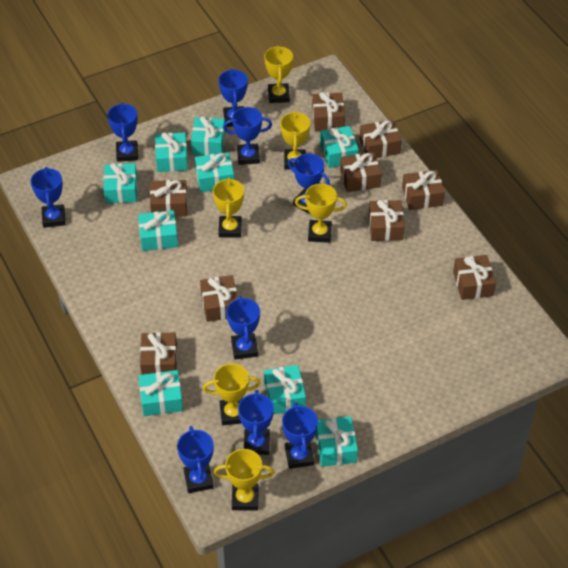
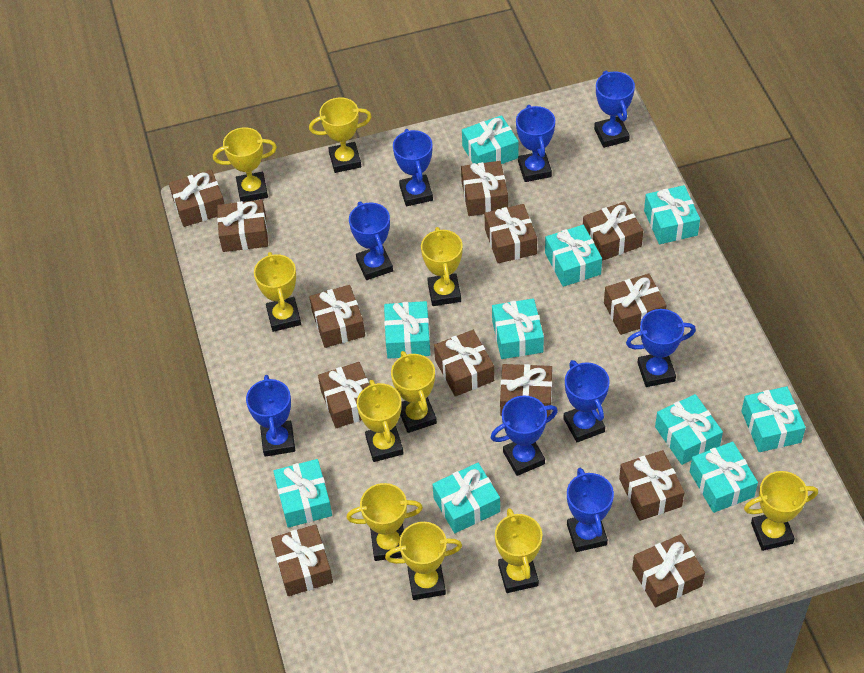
brown gift: [140,332,177,375] [150,180,187,217] [200,275,238,322] [312,92,345,131] [340,152,381,192] [360,120,402,158] [369,200,404,241] [402,170,445,210] [453,255,496,300] = 9 -> [169,170,224,227] [217,200,268,252] [271,524,333,596] [309,285,365,348] [318,362,369,428] [434,330,494,397] [461,161,508,216] [485,204,537,263] [500,364,552,417] [583,201,643,261] [604,273,667,335] [619,450,685,521] [632,534,705,608] = 13
turquoise gift: [104,163,137,203] [138,210,178,251] [139,370,183,416] [155,132,188,172] [191,116,225,155] [195,152,234,192] [264,365,306,414] [315,416,358,467] [320,126,359,168] = 9 -> [273,459,332,528] [384,301,430,359] [432,463,500,533] [462,115,519,164] [492,298,544,359] [545,225,602,287] [644,185,700,244] [655,394,723,465] [690,442,758,513] [741,386,806,452] = 10
yellow trophy: [203,364,261,425] [213,177,244,238] [214,449,274,510] [264,46,293,103] [280,111,310,170] [295,184,347,243] = 6 -> [213,127,277,202] [254,252,301,332] [309,97,372,173] [346,483,423,561] [357,380,404,462] [385,522,462,600] [391,351,437,433] [421,227,463,306] [495,508,542,593] [744,471,818,551] = 10

